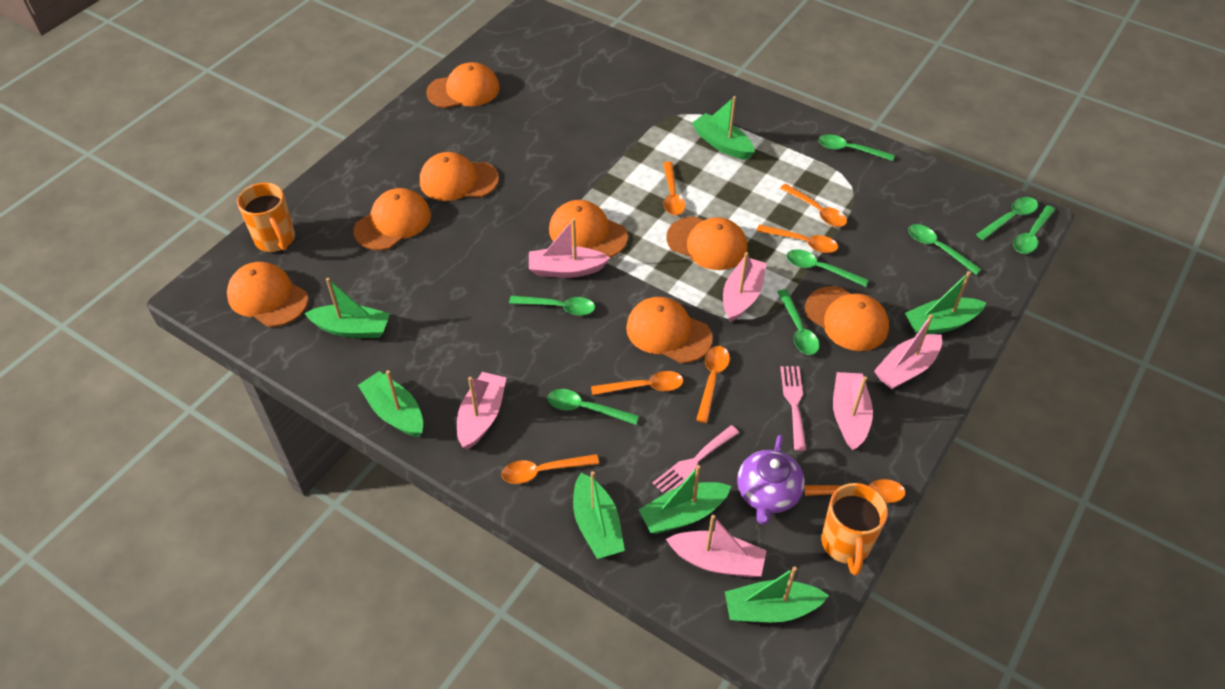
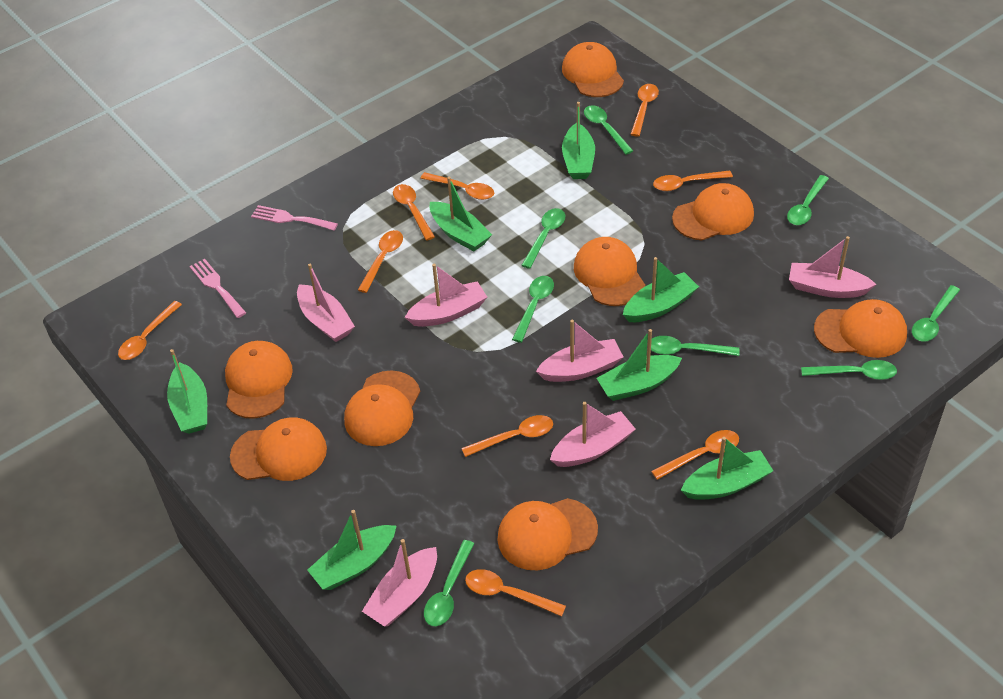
orange mug: [237,183,295,253] [821,483,888,576] = 2 -> none = 0
orange spoon: [502,454,599,484] [591,371,683,395] [663,162,685,215] [696,346,730,423] [756,224,838,253] [780,184,847,227] [804,479,905,503] = 7 -> [118,301,182,360] [358,230,403,293] [393,184,435,241] [420,172,494,200] [461,415,553,457] [465,569,566,617] [630,84,659,137] [651,430,739,480] [653,170,733,191] = 9
purple teapot: [737,435,805,525] = 1 -> none = 0

